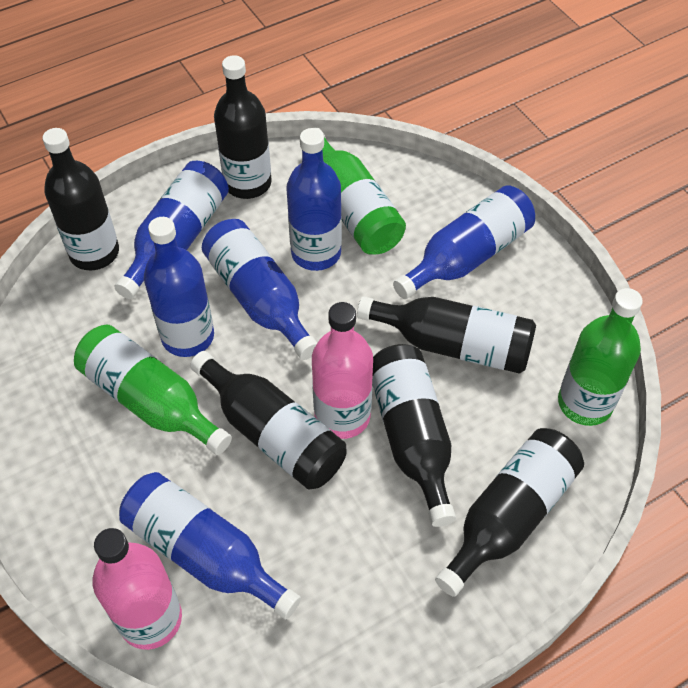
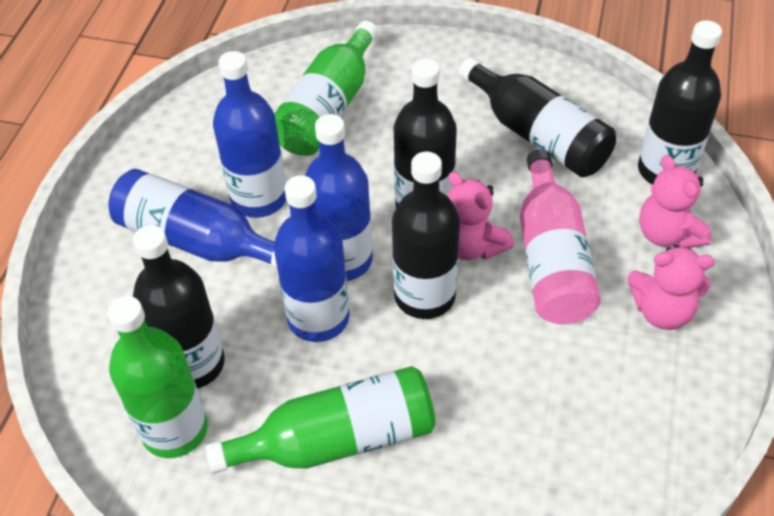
black bottle: [42,128,119,270] [190,351,347,490] [214,55,272,199] [357,296,536,374] [372,344,456,527] [435,428,584,597] = 6 -> [133,225,225,389] [392,152,460,319] [394,58,457,208] [459,57,616,177] [638,20,722,185] = 5
blue bottle: [115,161,229,299] [119,472,301,620] [144,217,214,357] [202,219,317,360] [286,128,342,271] [393,185,535,299] = 6 -> [108,169,277,268] [213,51,286,218] [274,175,350,342] [305,114,373,281] = 4
pink bottle: [93,528,182,650] [312,302,373,439] = 2 -> [520,149,601,324] = 1
pink teddy bear: none = 0 -> [447,171,514,260] [627,245,715,330] [639,155,711,248] = 3

